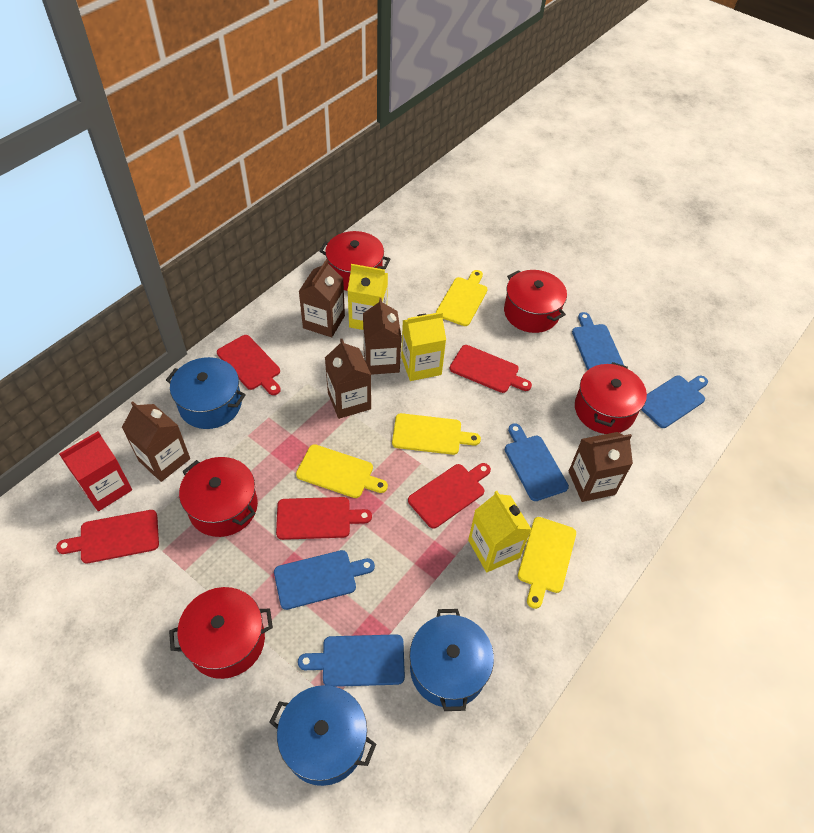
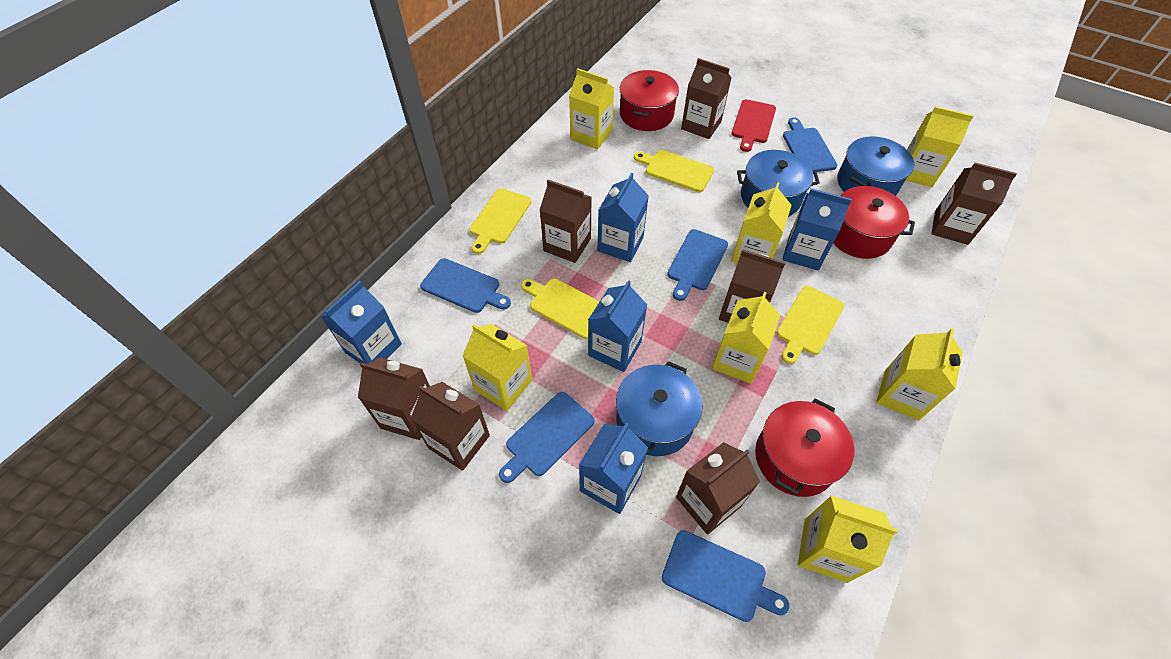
blue carton: none = 0 -> [320,281,402,364] [579,423,648,514] [588,280,647,372] [597,173,649,262] [782,188,852,270] = 5
brown carton: [122,401,190,482] [299,259,345,337] [325,339,371,419] [363,298,401,375] [569,432,633,502] = 5 -> [358,358,430,440] [410,382,490,471] [540,180,591,263] [676,442,760,535] [681,58,732,139] [719,249,786,323] [932,162,1017,245] = 7
red carton: [59,431,132,511] = 1 -> none = 0
red cutting board: [56,510,159,564] [217,335,281,395] [276,497,372,540] [408,463,491,529] [450,345,532,393] = 5 -> [732,99,776,152] = 1
red pot: [169,587,273,679] [179,457,258,537] [319,231,390,291] [504,270,567,333] [575,362,647,434] = 5 -> [620,70,679,131] [755,398,854,497] [833,186,915,259] = 3
yellow carton: [348,264,388,330] [401,312,446,381] [468,491,531,572] = 3 -> [462,324,532,411] [569,68,614,150] [712,292,780,384] [731,182,792,263] [798,495,898,583] [876,328,963,420] [906,106,974,187] = 7

